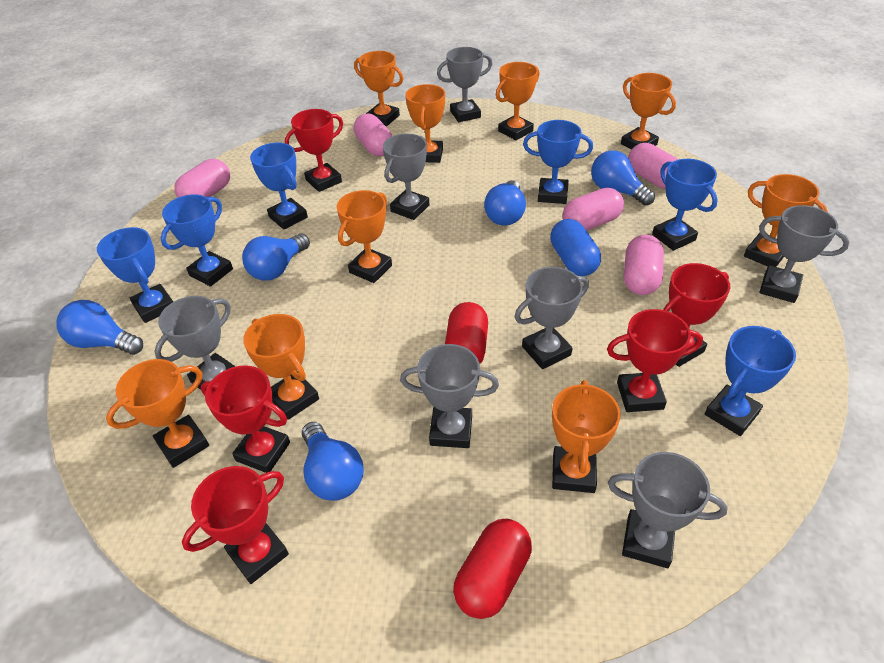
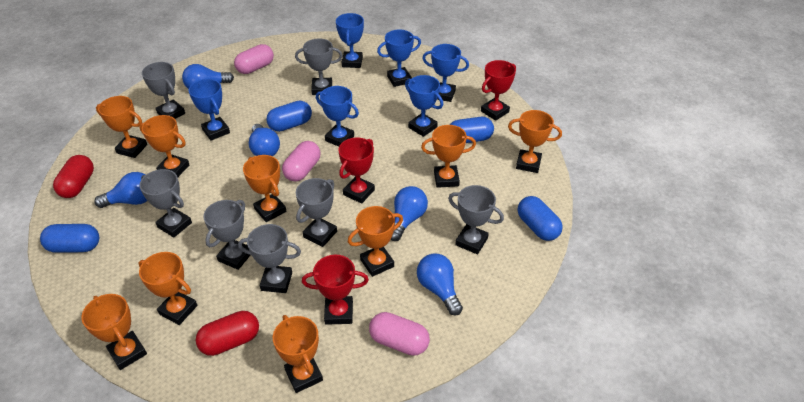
blue capsule: [550,219,601,276] = 1 -> [40,224,99,253] [266,101,312,132] [450,117,494,143] [518,196,563,241] = 4
pink capsule: [174,159,230,198] [354,113,392,156] [563,188,624,231] [624,235,664,295] [628,143,678,189] = 5 -> [234,44,274,74] [282,141,320,181] [369,312,430,356] = 3
red trophy: [182,466,289,584] [201,365,290,473] [285,109,343,192] [607,309,703,412] [663,263,730,367] = 5 -> [302,255,369,325] [338,138,375,204] [481,60,516,121] = 3

